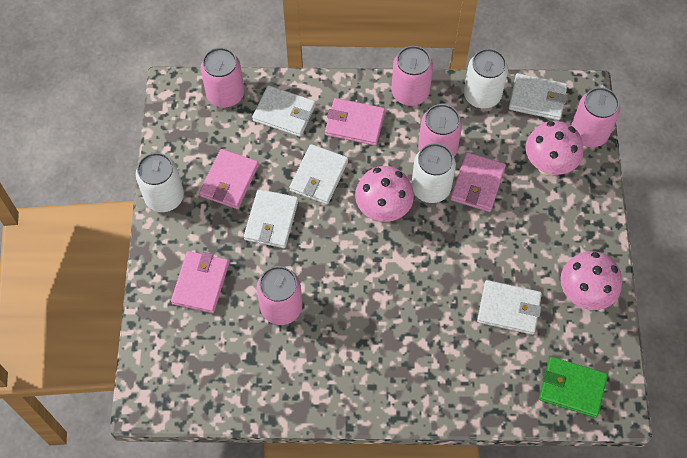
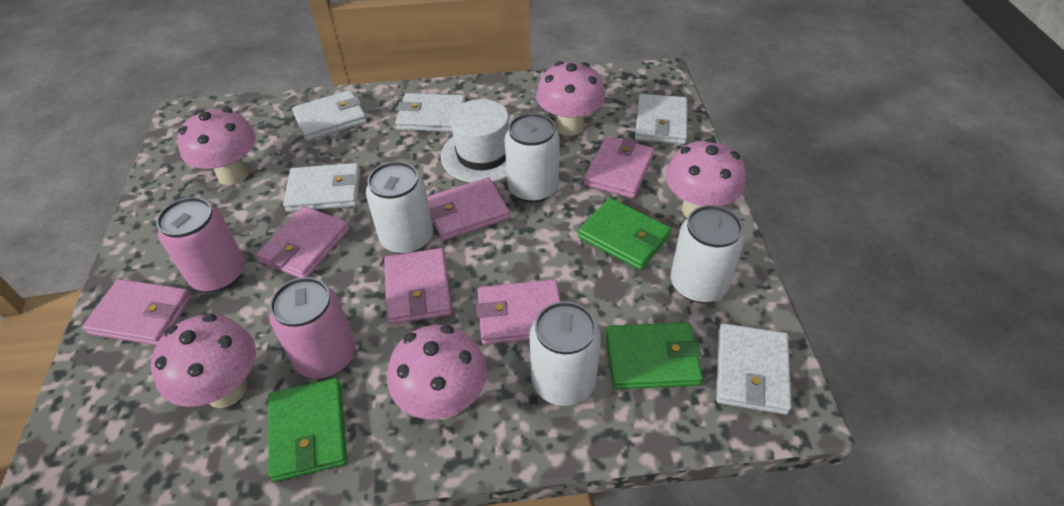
green wallet: [539,357,608,418] = 1 -> [268,378,347,482] [578,198,671,270] [606,322,703,389] = 3
pink can: [201,48,244,107] [257,266,302,325] [391,46,433,106] [418,104,462,157] [571,87,620,147] = 5 -> [156,197,245,292] [269,277,356,379] = 2
pink mushroom: [355,166,414,222] [526,121,583,176] [560,251,622,310] = 3 -> [151,314,256,408] [177,108,256,185] [387,325,487,420] [536,61,605,136] [666,138,746,218] = 5
pink wallet: [171,251,229,313] [199,149,259,209] [325,98,385,146] [450,152,506,212] = 4 -> [82,279,192,345] [256,206,350,278] [384,248,452,324] [427,177,510,241] [476,279,561,345] [584,136,655,198] = 6
white can: [136,153,184,212] [411,143,456,203] [464,49,508,109] = 3 -> [366,161,433,254] [505,113,560,203] [529,301,601,406] [671,205,745,303] = 4
white hat: none = 0 -> [441,99,509,183] = 1

